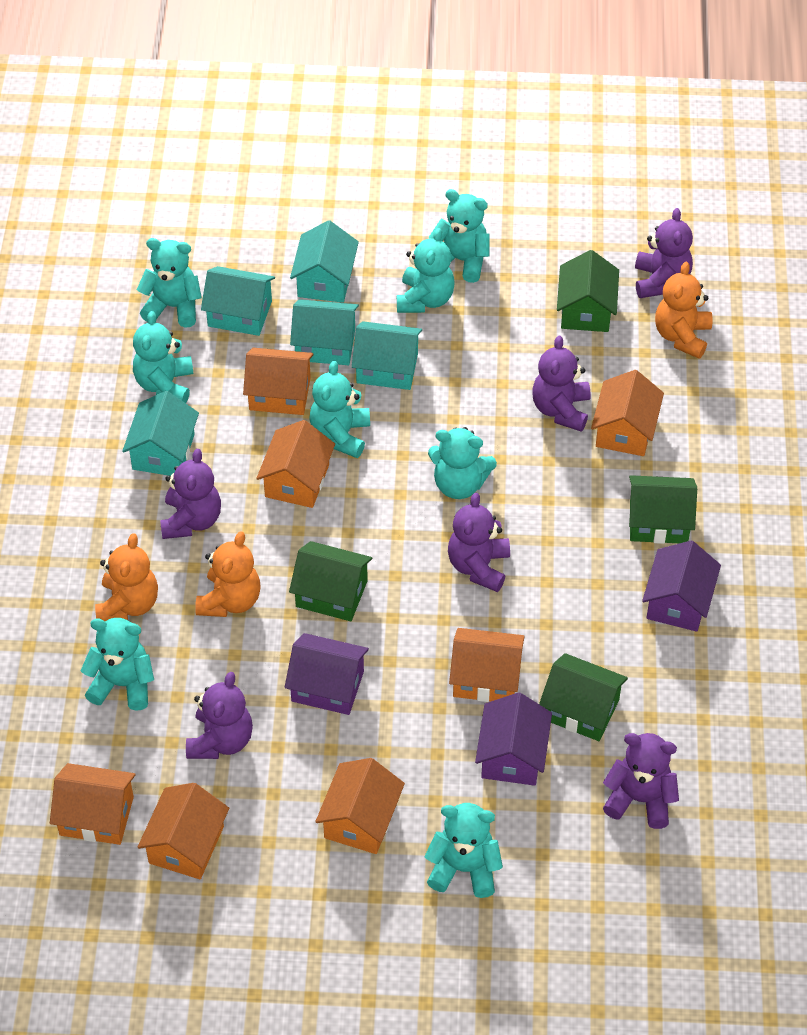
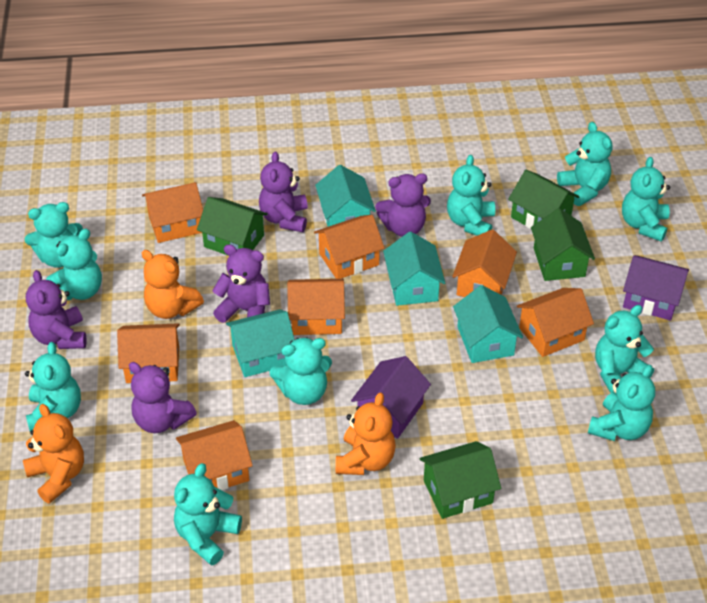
purple house: [285,633,369,715] [475,692,552,786] [642,541,721,632] = 3 -> [351,356,431,439] [623,255,689,320] = 2
purple teddy bear: [160,449,221,539] [186,672,253,759] [448,493,510,592] [532,336,591,432] [603,733,679,829] [635,208,693,298] = 6 -> [26,270,86,349] [129,362,197,433] [212,244,270,323] [259,151,308,232] [375,173,431,237] = 5
turquoise house: [122,391,199,476] [201,266,275,336] [290,220,359,303] [290,299,359,365] [352,321,422,390] = 5 -> [226,309,295,377] [315,165,376,227] [383,231,445,306] [453,285,523,363] = 4
turquoise teddy bear: [80,618,154,711] [133,311,193,403] [137,238,202,328] [309,361,370,458] [397,228,455,313] [425,803,503,898] [428,427,497,499] [429,189,490,283] = 8 -> [25,202,83,268] [25,342,81,432] [46,229,102,300] [174,463,242,566] [269,337,332,405] [447,155,495,236] [557,122,612,206] [588,365,655,441] [595,305,654,394] [622,157,670,242] = 10

